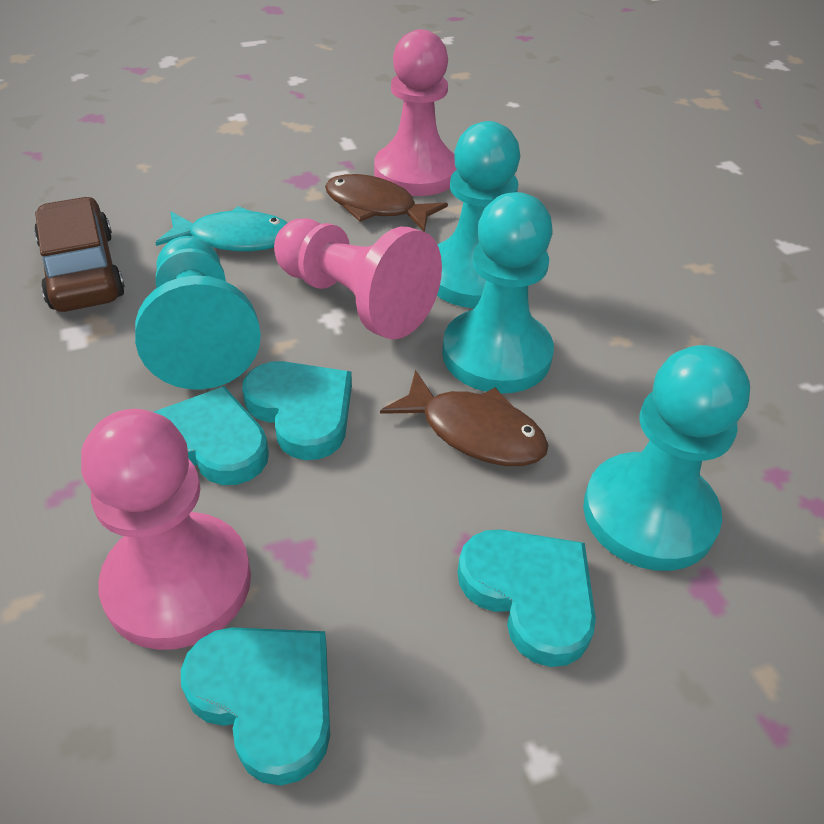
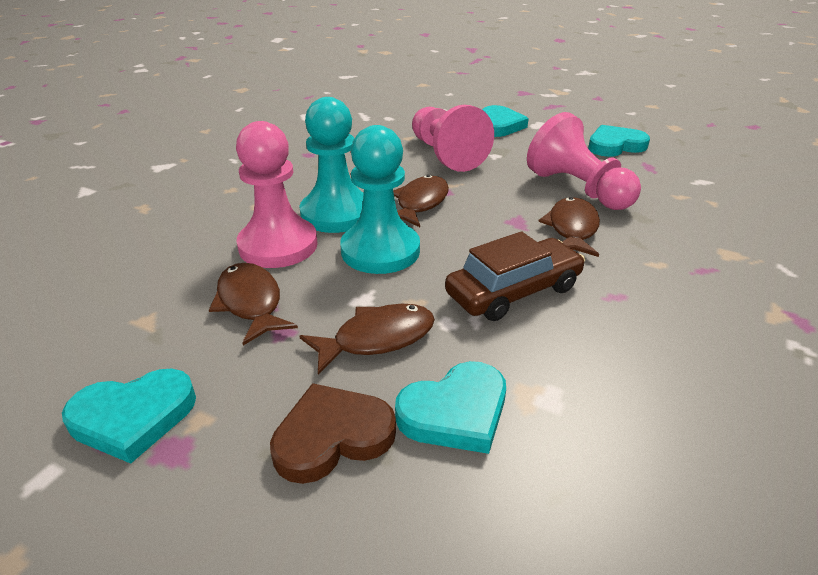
brown fish: [325,174,448,232] [380,370,549,466] = 2 -> [209,263,298,345] [299,304,435,375] [393,175,449,227] [538,197,600,257] = 4
brown heart: none = 0 -> [270,383,396,484] = 1
turquoise fish: [156,206,287,251] = 1 -> none = 0
turquoise pawn: [135,236,261,389] [437,121,520,308] [442,192,554,393] [583,345,750,571] = 4 -> [299,97,364,233] [340,125,420,274] = 2

